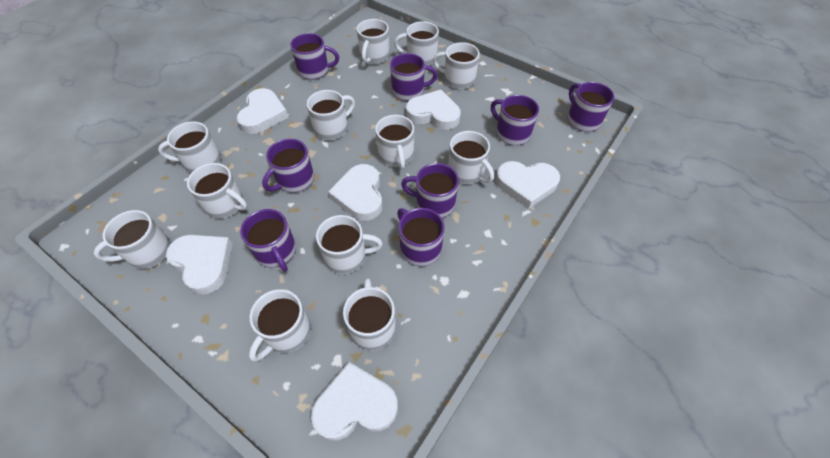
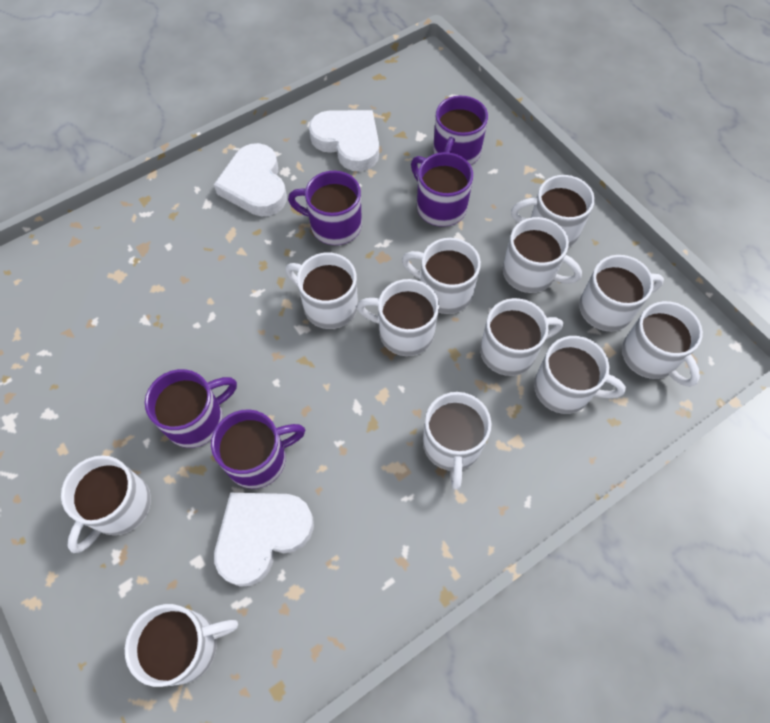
purple mug: [240,209,296,272] [262,139,314,192] [290,33,339,80] [390,53,438,101] [397,208,445,266] [401,163,459,218] [491,95,539,145] [567,82,614,132] = 8 -> [145,369,237,448] [211,409,305,489] [288,171,362,245] [411,152,473,227] [433,96,488,165] = 5
white heart: [166,235,233,295] [237,88,289,134] [311,362,398,440] [328,164,383,221] [406,90,461,130] [496,161,560,209] = 6 -> [214,143,287,216] [214,493,314,587] [309,110,379,171] = 3

